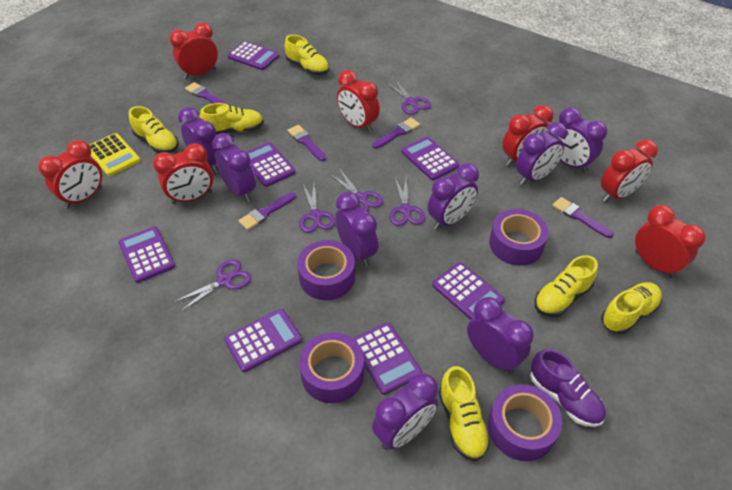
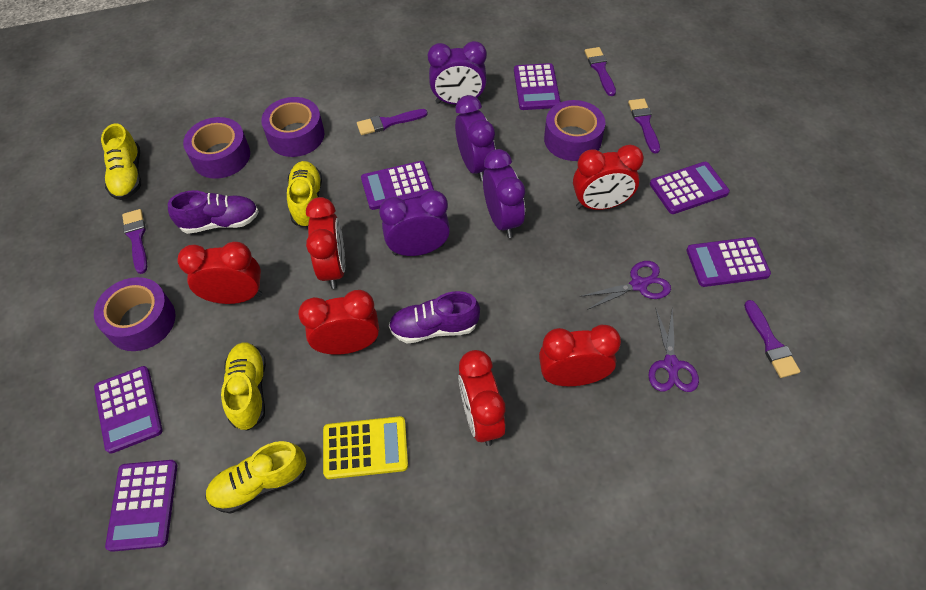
purple calculator: [118,226,175,283] [224,309,302,372] [228,41,279,70] [247,142,296,187] [353,323,422,395] [401,137,459,180] [432,262,505,320] = 7 -> [94,366,162,454] [105,460,177,552] [361,161,434,210] [514,63,561,110] [650,162,730,214] [687,237,771,287] = 6
purple clock: [178,107,220,173] [212,133,256,202] [335,192,378,267] [372,373,438,450] [428,163,479,230] [467,297,534,373] [516,122,567,185] [558,107,607,173] = 8 -> [379,190,450,256] [428,41,487,104] [455,95,495,182] [483,149,525,238] = 4
purple scissors: [174,259,251,312] [299,184,335,233] [329,168,383,212] [386,78,431,115] [389,176,425,226] = 5 -> [580,261,671,310] [649,309,699,392] = 2
purple shoe: [530,349,606,427] = 1 -> [168,190,259,234] [389,291,480,343] = 2
red clock: [38,140,102,208] [153,143,213,204] [169,22,218,79] [337,70,380,133] [502,105,553,166] [601,140,658,202] [635,205,706,278] = 7 -> [178,242,263,304] [298,290,379,355] [306,197,345,289] [458,350,505,446] [539,325,621,386] [573,145,644,210] = 6
yellow shoe: [129,106,179,153] [200,103,264,135] [285,35,329,75] [438,366,491,461] [534,255,598,317] [601,282,662,334] = 6 -> [101,124,141,200] [205,441,306,514] [221,342,266,431] [287,161,322,228] = 4

